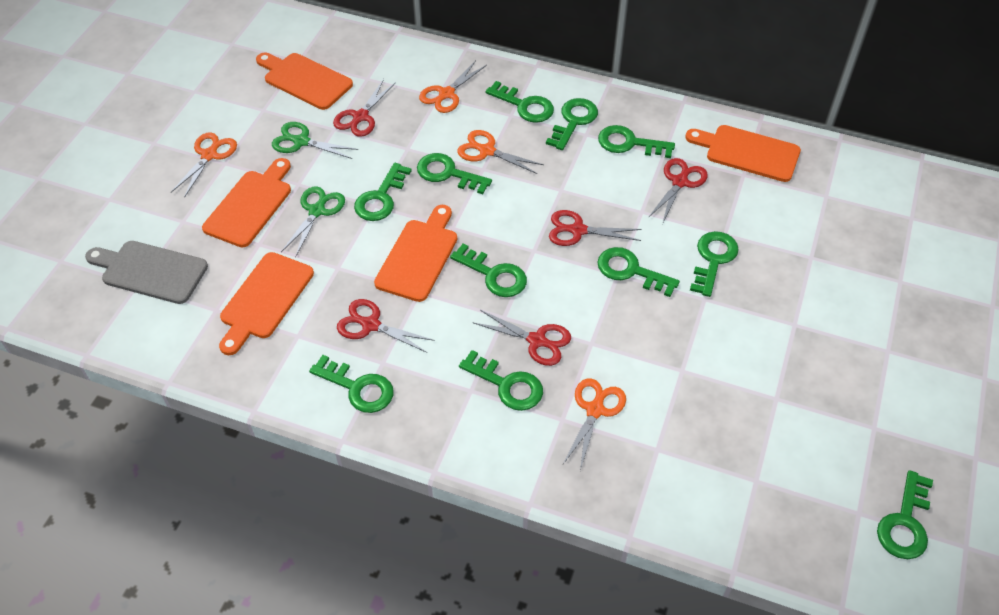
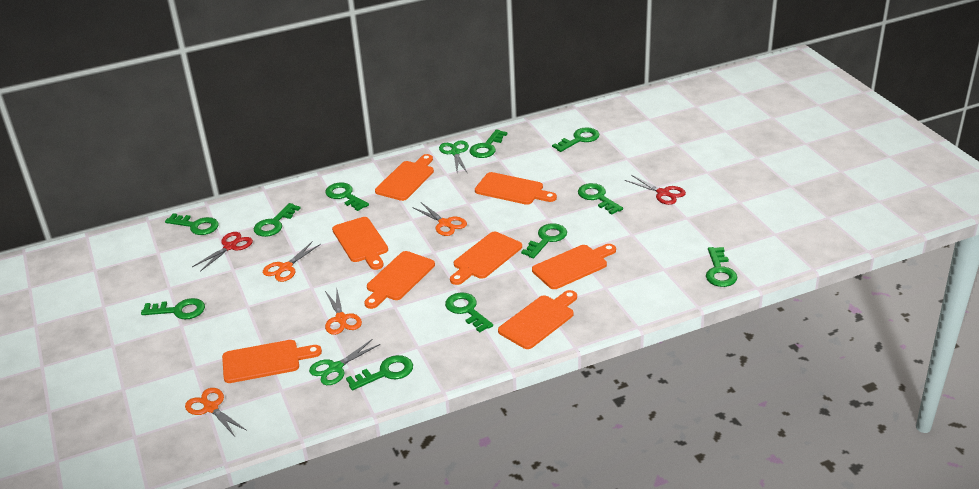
grey cutting board: [85,241,208,304] = 1 -> none = 0
orange cutting board: [202,158,291,247] [219,252,314,355] [256,53,353,110] [374,205,457,302] [685,125,801,182] = 5 -> [222,340,322,383] [332,217,388,270] [364,251,435,309] [375,154,434,201] [450,232,522,285] [475,172,557,205] [498,290,577,349] [532,244,616,289] = 8
red scissors: [333,79,396,137] [337,299,435,353] [472,310,571,366] [549,210,641,246] [648,158,708,224] = 5 -> [192,232,253,272] [624,175,686,205] = 2

